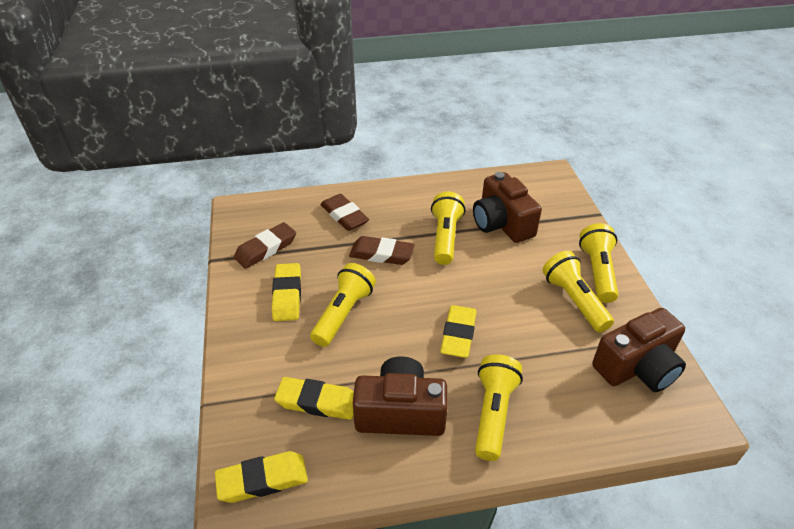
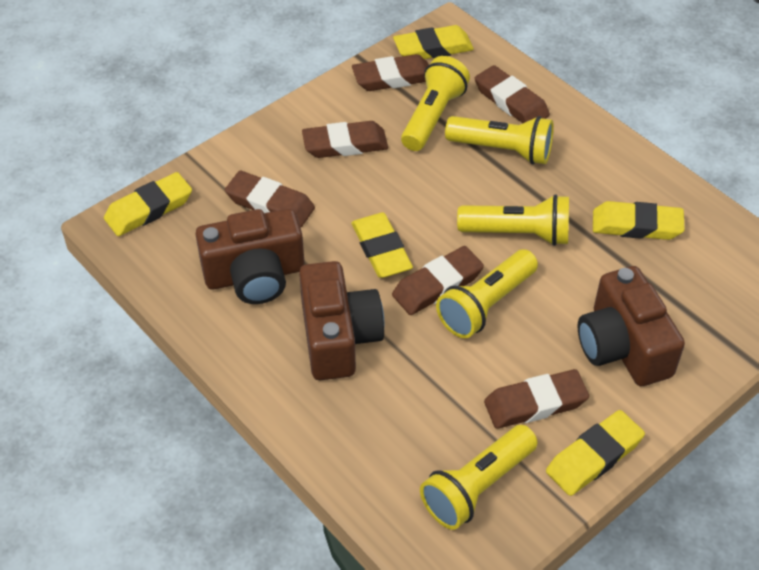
brown eraser: [234,222,296,269] [320,194,369,231] [349,236,415,265] = 3 -> [225,171,315,227] [302,121,388,158] [352,54,429,91] [392,246,484,315] [475,65,550,123] [484,369,589,429] = 6
yellow eraser: [215,451,308,503] [272,263,301,321] [274,377,354,420] [440,305,477,358] = 4 -> [104,172,192,236] [351,213,413,278] [393,25,474,59] [546,410,645,496] [593,201,685,240] = 5

